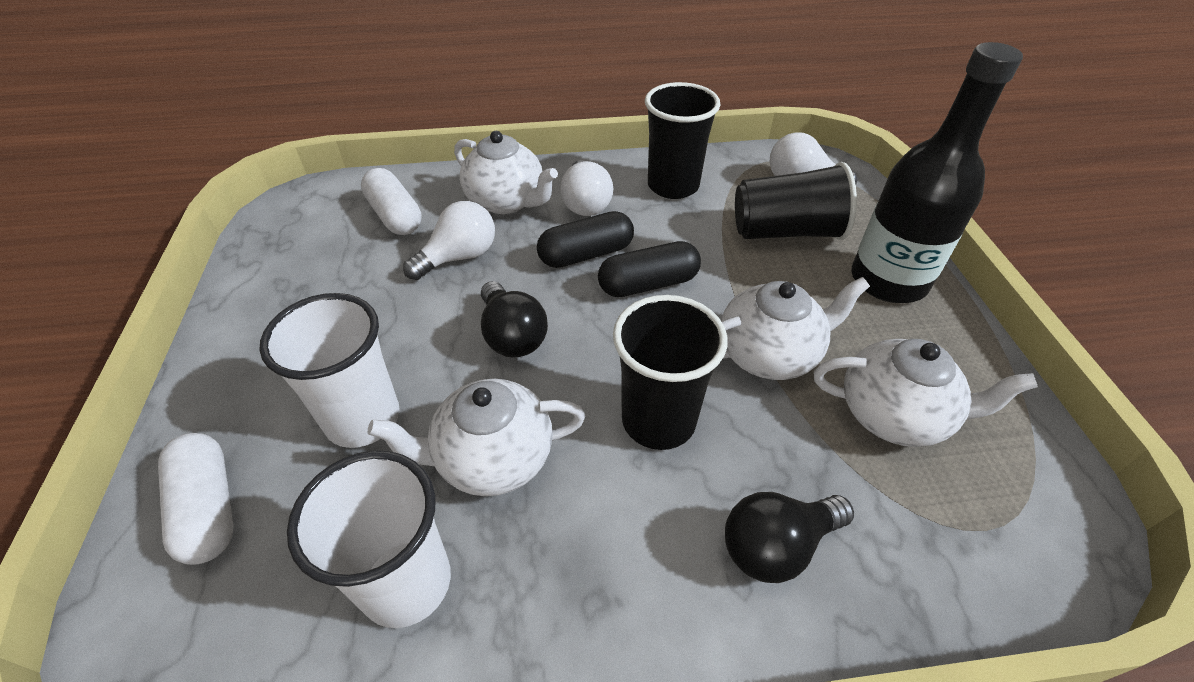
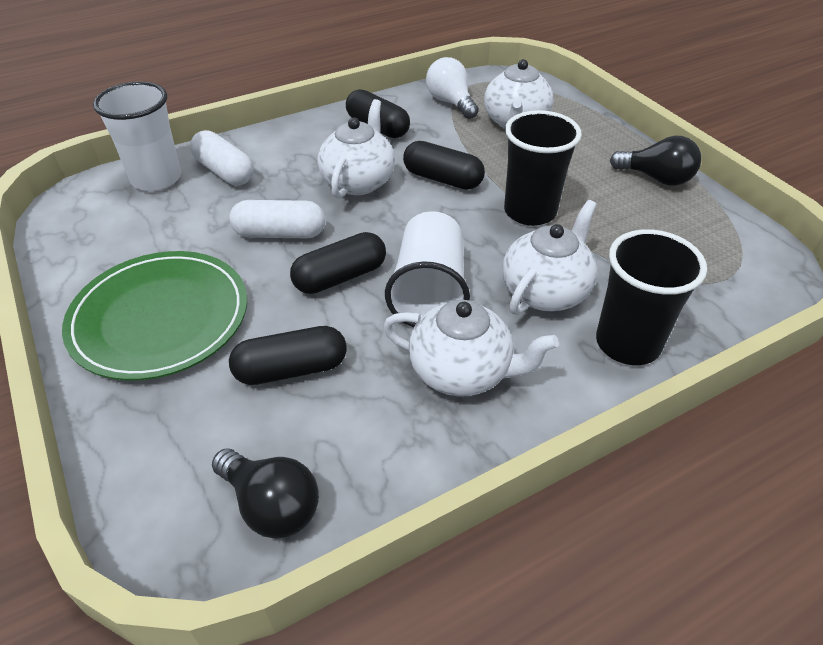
black bottle: [851,42,1023,303] = 1 -> none = 0
black capsule: [537,211,634,268] [598,241,701,297] = 2 -> [229,326,347,385] [290,232,386,294] [346,89,410,138] [403,141,485,190] = 4
black cup: [613,295,727,450] [645,82,721,199] [735,162,857,240] = 3 -> [504,110,582,226] [596,229,707,365] = 2
green plate: none = 0 -> [62,251,247,381] = 1
white light bulb: [403,201,495,280] [560,160,613,216] [769,132,857,184] = 3 -> [426,57,479,119] = 1

